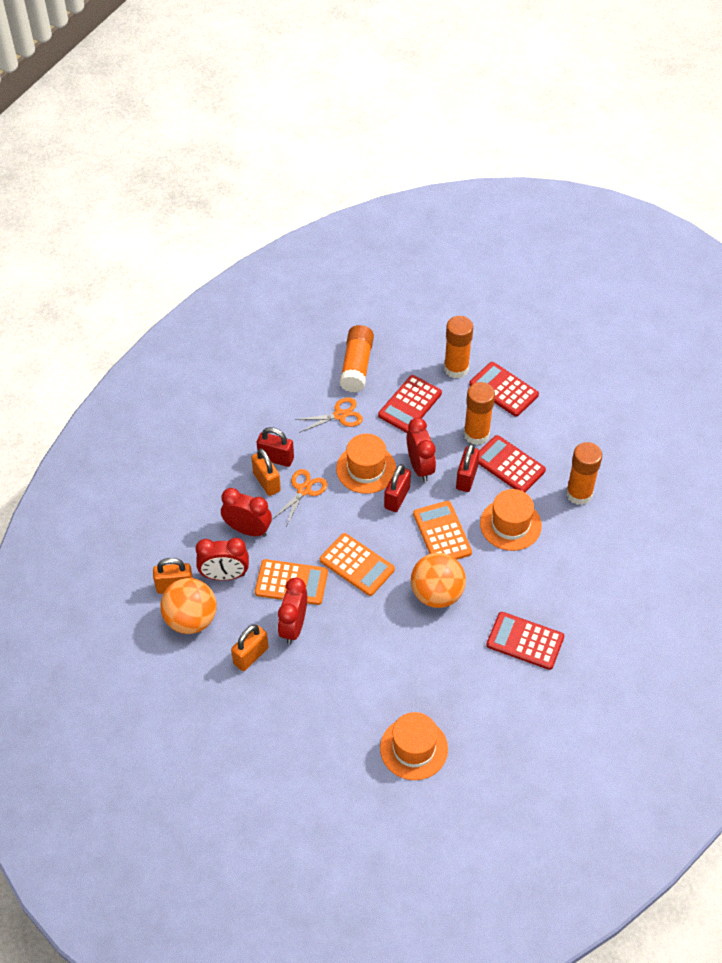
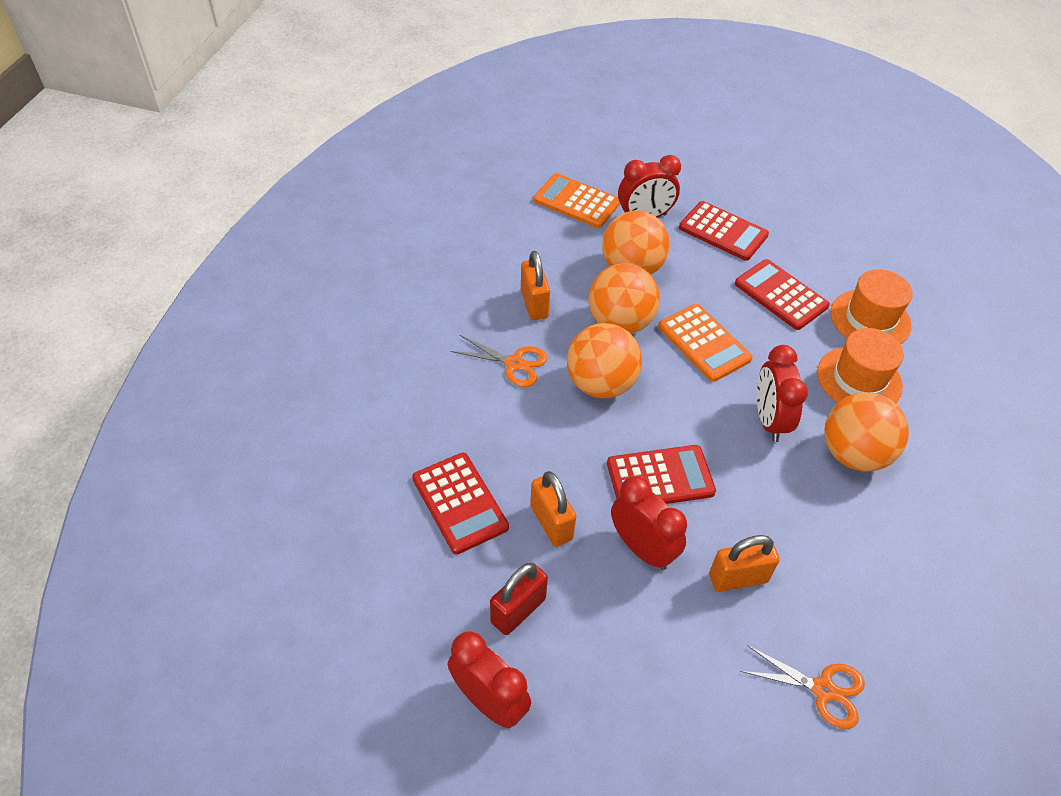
orange ball: [161,578,217,634] [411,553,466,608] = 2 -> [567,323,642,398] [589,264,660,334] [602,210,670,275] [824,392,909,471] = 4
orange calculator: [255,559,328,605] [320,533,395,596] [413,501,472,560] = 3 -> [534,173,620,228] [658,304,753,382] = 2
orange glue stick: [340,325,374,393] [444,316,473,378] [464,382,495,445] [566,442,602,505] = 4 -> none = 0
orange hat: [336,434,396,494] [380,712,448,780] [480,489,542,551] = 3 -> [817,328,904,403] [831,269,913,344] = 2
red padlock: [257,427,294,467] [384,464,411,512] [456,444,480,492] = 3 -> [490,563,548,635] = 1

